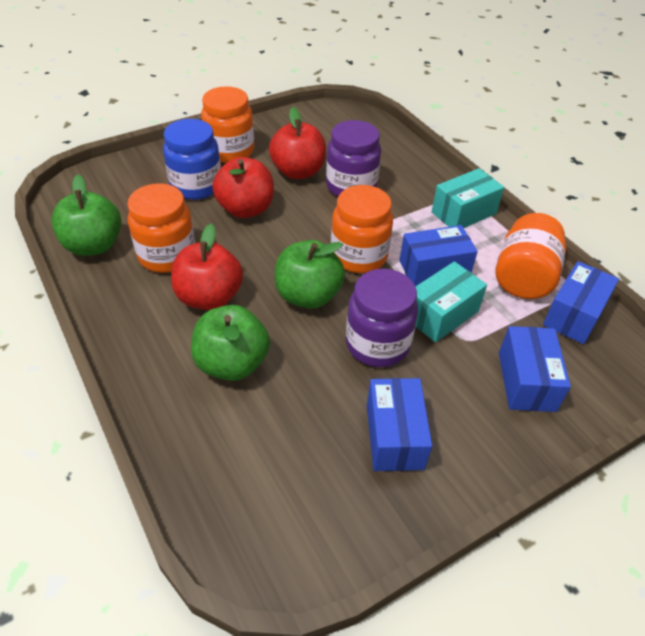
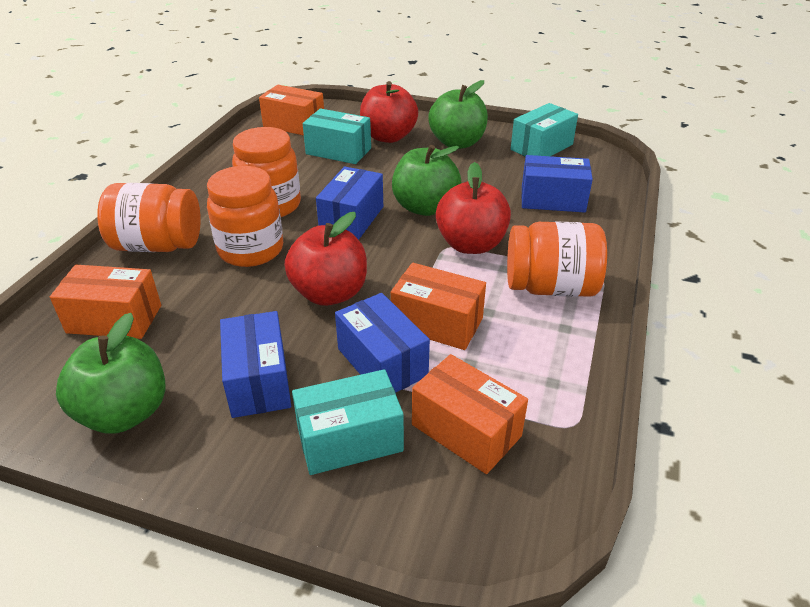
blue jar: [163,119,221,200] = 1 -> none = 0
orange box: none = 0 -> [50,265,161,339] [259,85,324,136] [391,263,486,350] [412,354,528,474] = 4
purple jar: [326,120,381,197] [346,269,418,367] = 2 -> none = 0
turquoise box: [415,261,487,342] [432,168,504,228] = 2 -> [292,369,404,475] [303,108,371,164] [511,103,578,157] = 3

